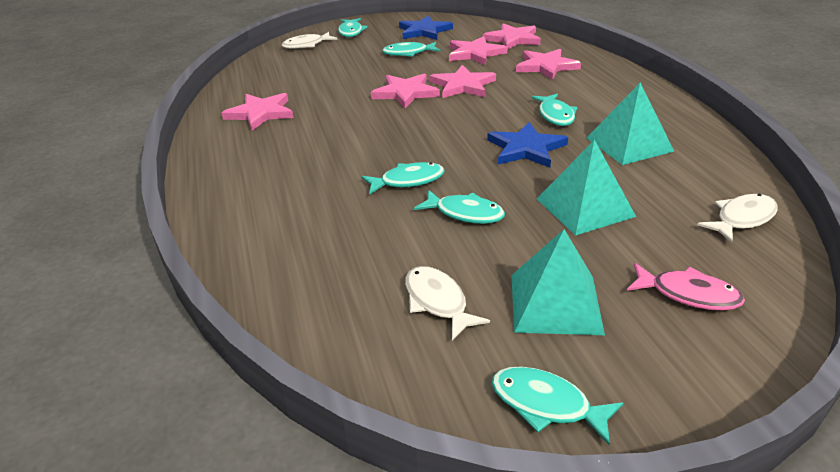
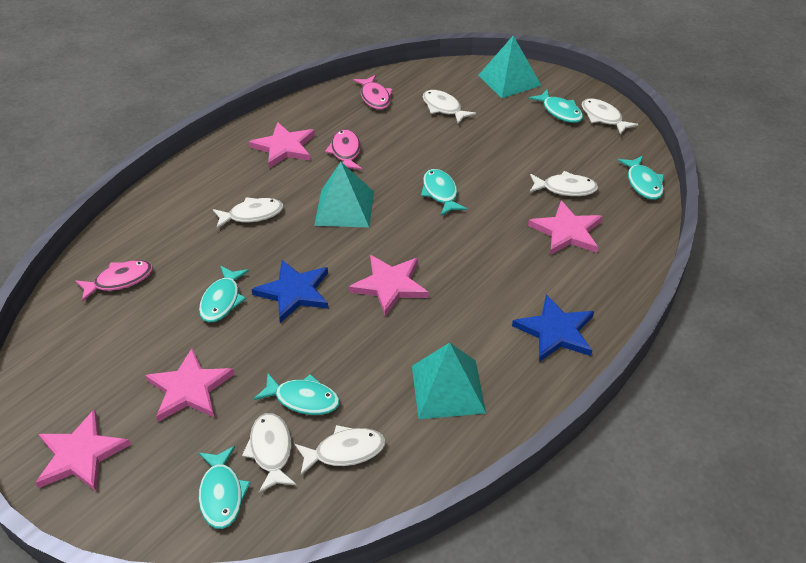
pink fish: [627,263,745,311] = 1 -> [75,260,153,302] [325,129,362,170] [353,75,393,110] = 3
pink star: [222,93,294,131] [371,74,440,108] [430,65,496,98] [449,36,507,65] [483,23,541,50] [516,49,581,80] = 6 -> [36,409,131,491] [145,348,234,422] [249,122,315,168] [349,255,429,316] [528,201,603,255] = 5
white fish: [282,32,337,49] [405,266,490,340] [697,194,778,243] = 3 -> [213,197,283,229] [242,413,296,493] [295,425,386,475] [423,90,476,124] [529,171,598,196] [582,99,639,135] = 6

